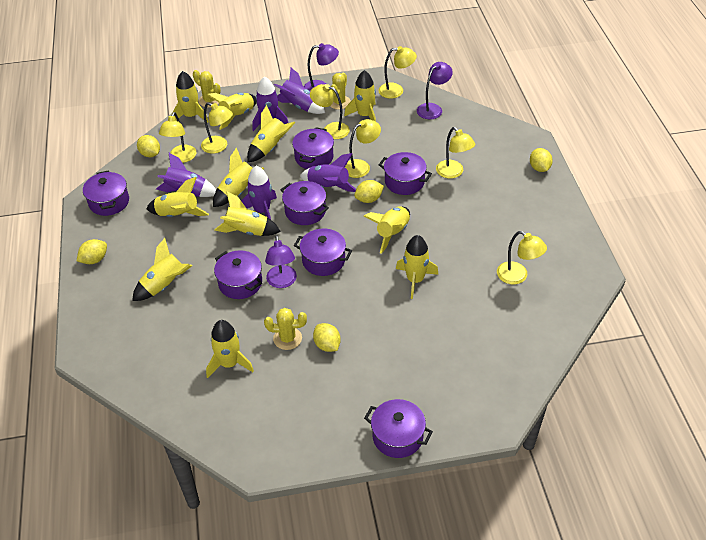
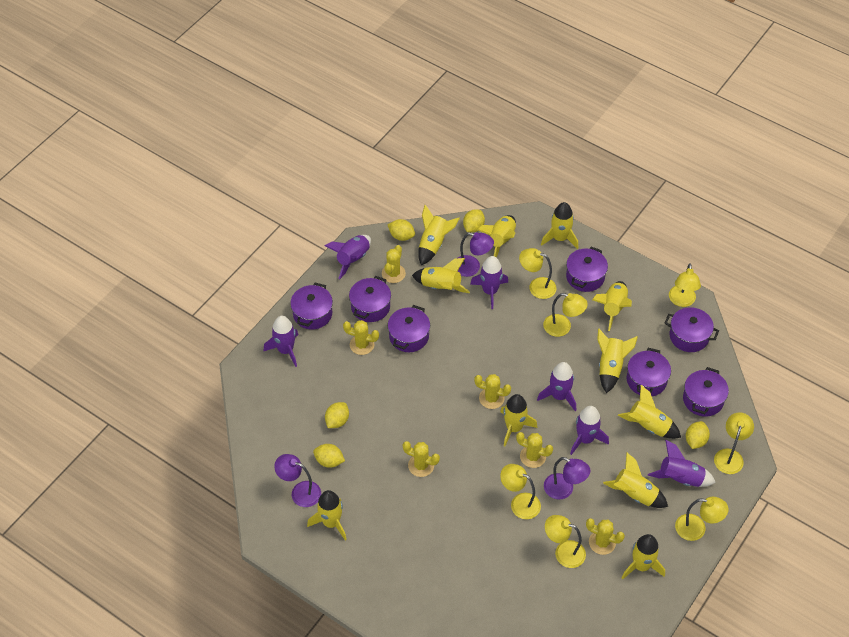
purple rocket: [156,153,216,197] [241,166,277,220] [252,76,288,131] [274,68,325,114] [300,153,356,192] = 5 -> [263,316,299,367] [325,235,371,279] [470,256,508,309] [537,362,576,411] [570,406,609,455] [648,440,716,487] = 6
yellow cactus: [193,70,221,108] [264,308,307,350] [330,73,351,110] = 3 -> [343,320,379,355] [382,245,406,283] [403,441,440,477] [474,374,511,409] [516,432,553,468] [586,518,625,555] = 6

